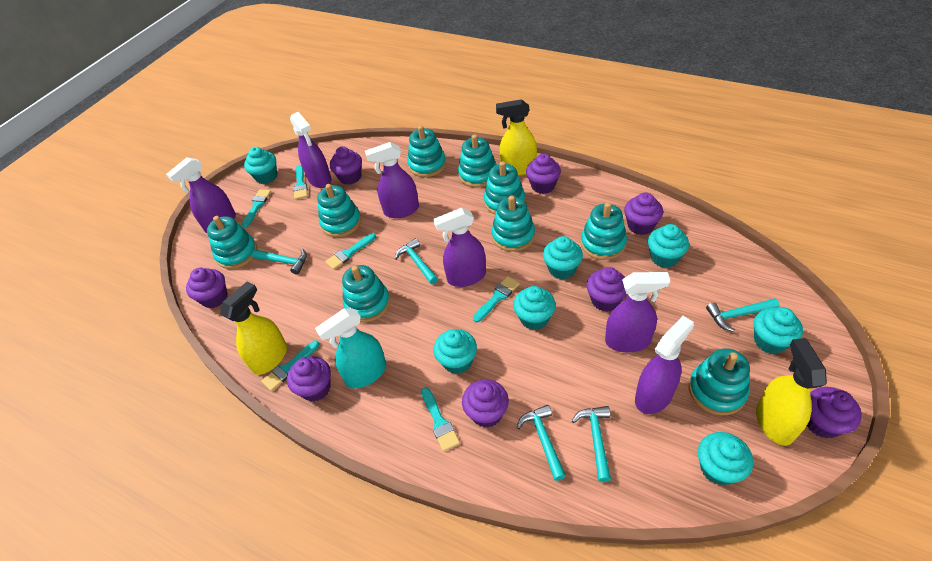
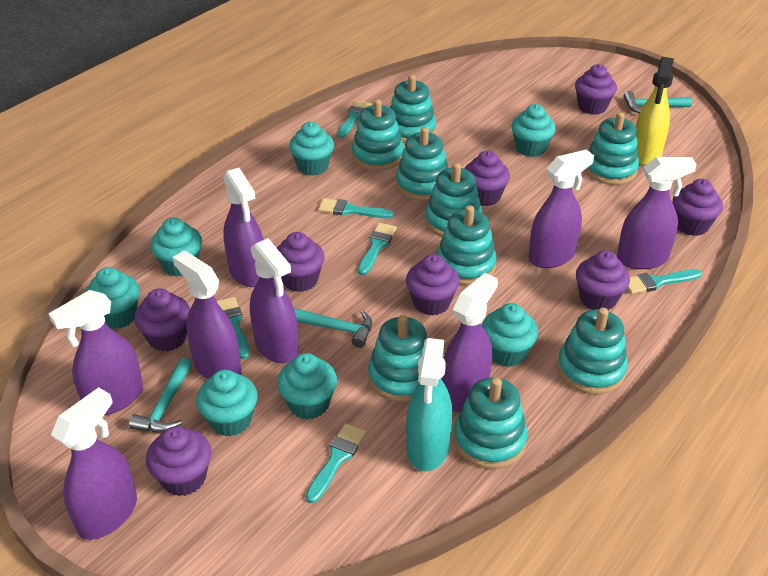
purple spray bottle: [166,157,236,233] [290,112,332,188] [365,142,419,218] [433,208,486,287] [605,272,670,352] [635,316,694,414] = 6 -> [48,290,143,415] [51,387,137,540] [173,251,241,379] [223,168,263,287] [250,238,299,364] [441,273,498,412] [529,150,594,268] [617,157,697,269] = 8
turquoise hammer: [252,249,307,275] [395,238,438,284] [516,405,566,481] [572,406,611,482] [706,298,779,332] = 5 -> [129,358,192,433] [294,308,372,348] [623,91,692,113] = 3
yellow spray bottle: [220,281,287,375] [496,99,537,176] [756,338,827,446] = 3 -> [636,57,674,165] = 1

